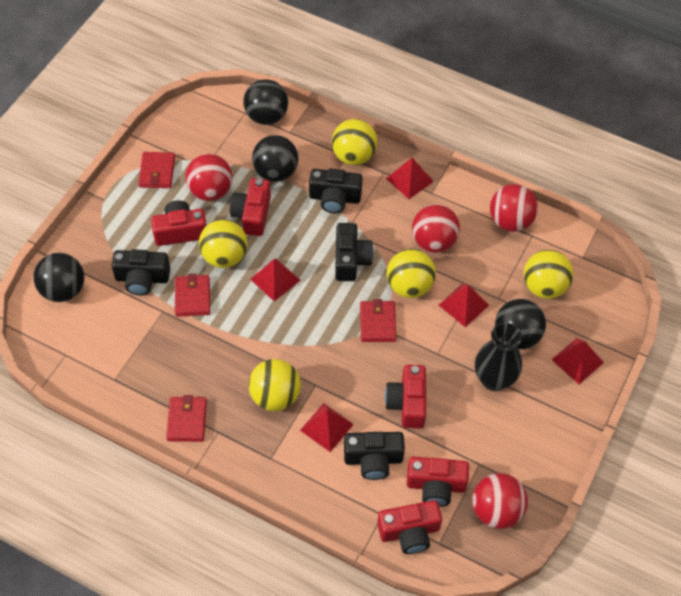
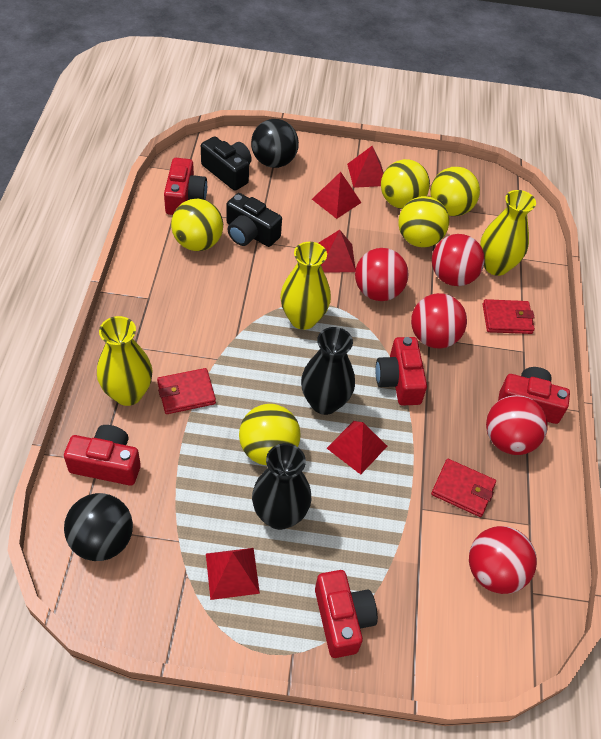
black ball: [33,253,84,302] [243,79,288,125] [252,135,298,182] [495,299,546,349] = 4 -> [64,493,133,561] [251,119,299,168] = 2
black camera: [111,249,170,295] [309,168,363,213] [335,223,374,281] [344,432,405,480] = 4 -> [201,136,252,191] [226,193,282,247] = 2
black vase: [475,323,522,391] = 1 -> [252,443,311,530] [301,327,355,415] = 2
red ball: [185,154,232,201] [412,204,460,252] [472,473,528,529] [490,184,538,232] = 4 -> [355,248,409,301] [411,293,467,349] [432,234,485,286] [469,526,537,594] [486,395,548,455] = 5
red wallet: [138,152,175,188] [166,395,207,442] [175,274,210,317] [360,299,396,342] = 4 -> [157,368,216,414] [431,459,496,517] [483,299,535,334] = 3
yellow vase: none = 0 -> [97,316,153,406] [280,242,331,330] [480,190,536,276] = 3

